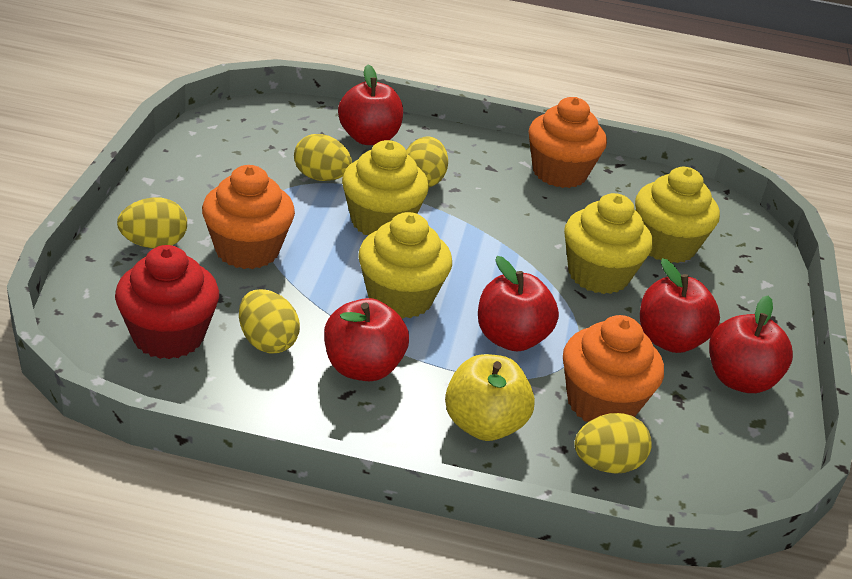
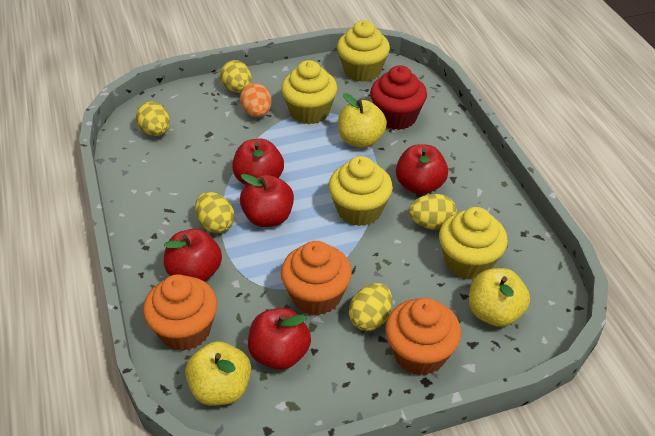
orange egg: none = 0 -> [240,83,271,117] = 1
yellow apple: [445,354,535,441] = 1 -> [185,341,251,406] [338,93,387,148] [469,268,530,327] = 3

